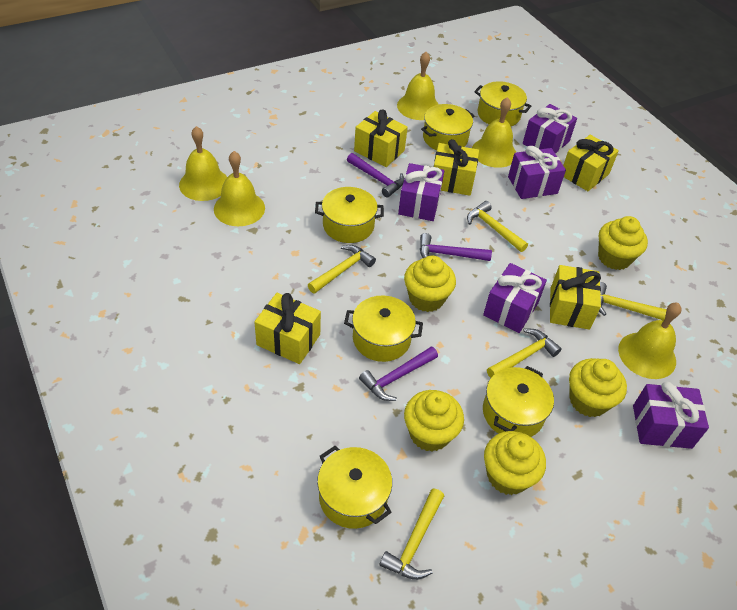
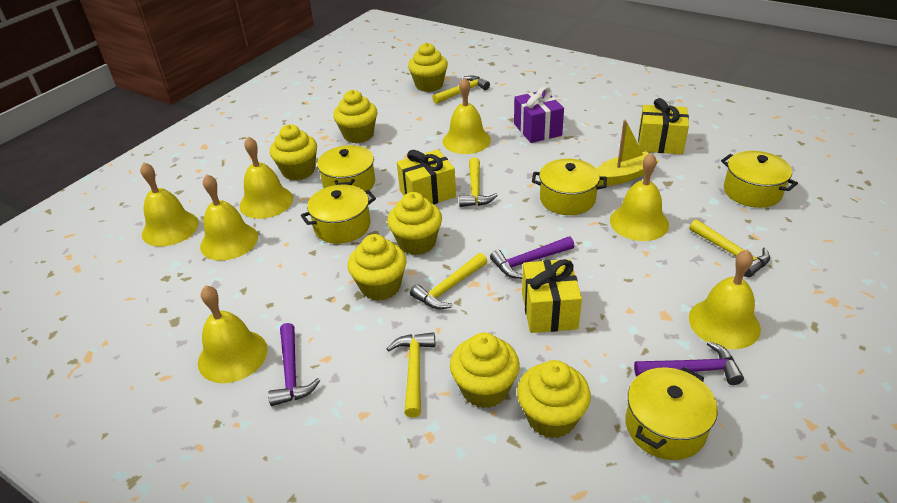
purple gift: [398,163,444,221] [483,263,547,333] [508,146,566,199] [523,104,577,154] [633,382,709,449] = 5 -> [514,87,564,143] = 1
yellow bell: [179,126,227,201] [214,151,265,226] [397,52,439,120] [472,97,516,168] [618,303,682,379] = 5 -> [140,162,199,247] [198,285,267,383] [200,174,258,260] [240,136,293,219] [443,77,491,154] [610,153,669,241] [689,249,761,349] = 7
yellow boat: none = 0 -> [596,120,659,186] = 1
yellow cupcake: [404,256,456,312] [404,390,464,452] [484,431,546,495] [569,358,627,417] [598,216,648,270] = 5 -> [270,124,317,180] [333,90,377,143] [348,234,406,301] [387,192,442,255] [408,43,448,92] [450,333,520,408] [517,360,591,438] = 7
yellow gift: [254,293,321,364] [354,109,408,167] [434,139,479,196] [550,265,601,330] [563,135,619,191] = 5 -> [397,149,456,204] [522,259,582,333] [638,98,689,154] = 3
yellow pot: [315,187,384,243] [317,446,392,529] [344,295,423,362] [421,104,475,150] [474,81,531,126] [483,366,554,437] = 6 -> [301,184,376,244] [317,145,375,191] [532,159,607,215] [625,367,718,460] [721,151,798,208] = 5

